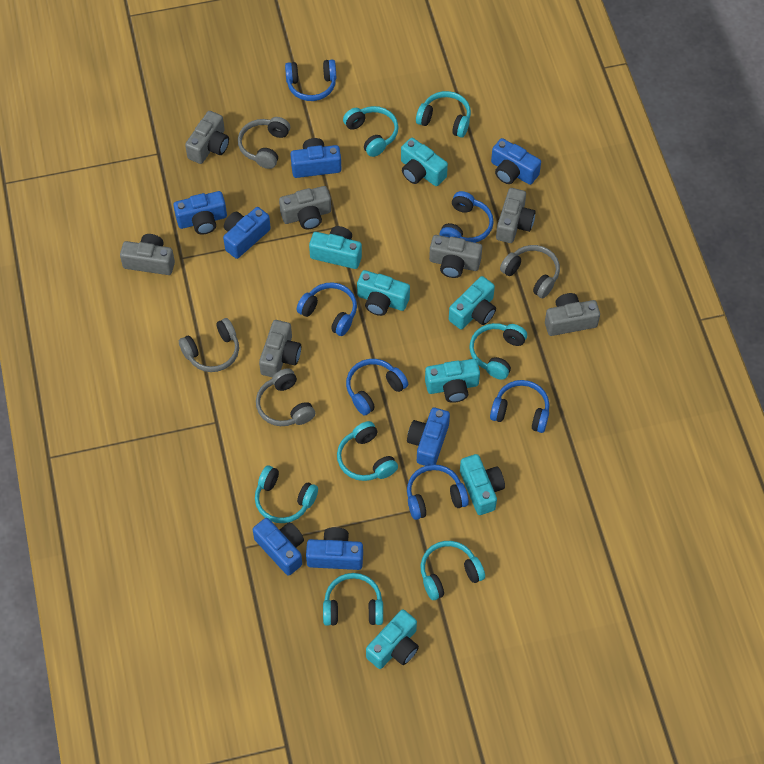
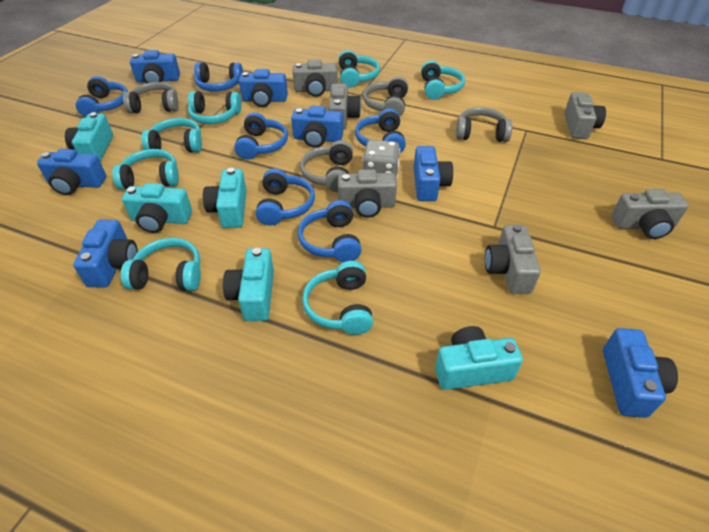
grey camera: [120,234,175,275] [185,111,229,164] [259,320,301,377] [279,186,331,229] [429,235,482,278] [496,188,535,243] [545,293,600,336] = 7 -> [293,59,338,97] [328,84,361,129] [338,169,397,218] [485,224,541,294] [564,92,606,139] [611,189,689,239] = 6
grey dice: none = 0 -> [363,140,400,180] = 1
turquoise camera: [309,226,362,269] [357,270,410,316] [366,609,419,669] [401,138,448,186] [425,359,480,403] [449,276,496,329] [460,454,505,515] = 7 -> [65,112,113,162] [122,183,192,233] [203,168,247,228] [223,248,274,321] [435,326,523,390] = 5

